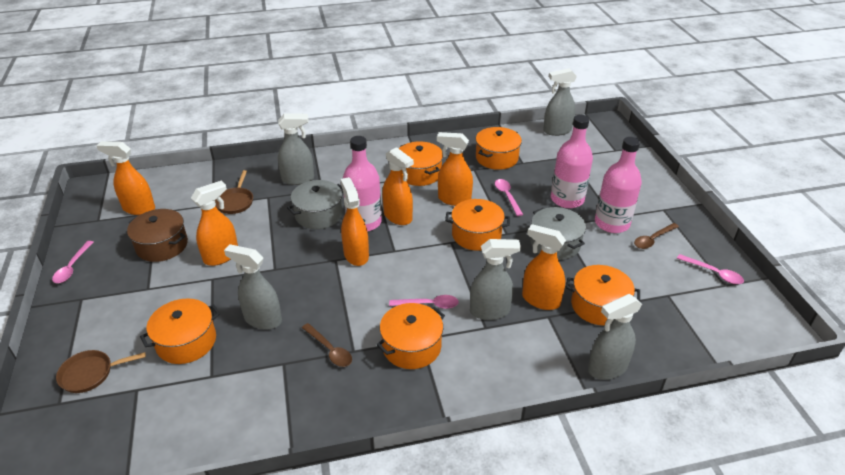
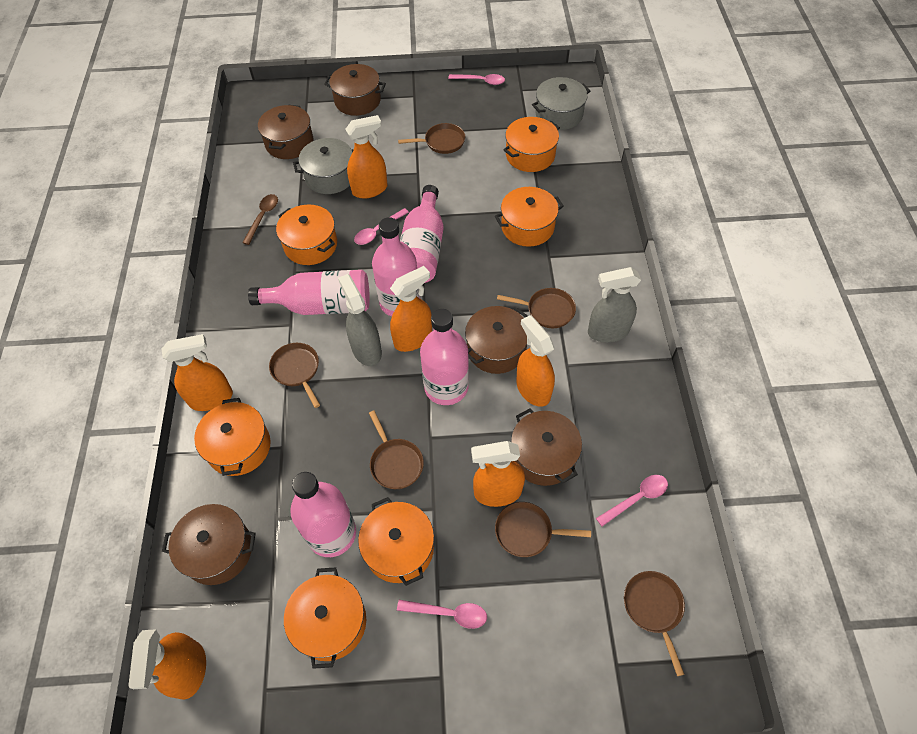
brown pan: [56,350,146,393] [215,170,253,214] = 2 -> [269,343,320,408] [369,410,424,489] [398,123,465,154] [495,502,591,557] [497,288,576,328] [624,571,685,676] = 6
brown pot: [127,209,188,262] = 1 -> [162,504,256,585] [258,105,313,159] [324,64,386,116] [465,306,527,374] [511,408,582,486] = 5
brown spoon: [302,323,352,367] [634,223,679,249] = 2 -> [242,194,278,245] = 1
grey spray bottle: [224,244,282,329] [278,113,314,185] [470,239,521,320] [543,68,577,136] [588,294,642,380] = 5 -> [338,274,382,366] [588,267,641,342] = 2
pink bottle: [343,136,382,232] [551,115,593,208] [595,137,642,233] = 3 -> [248,270,370,315] [290,472,356,557] [372,217,420,317] [400,185,444,283] [420,309,469,405] = 5

